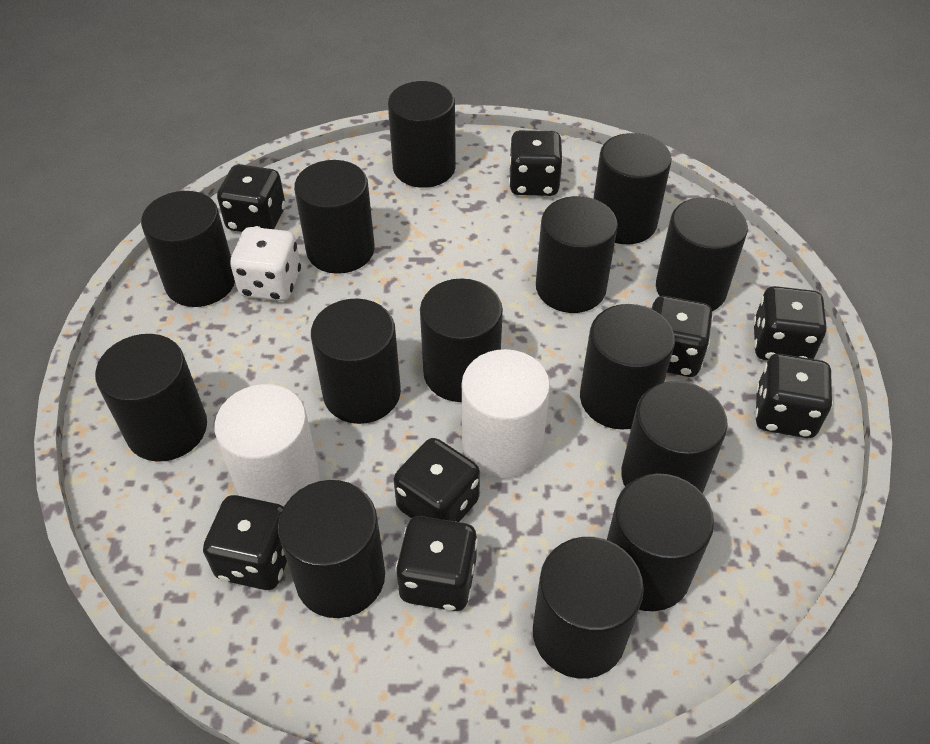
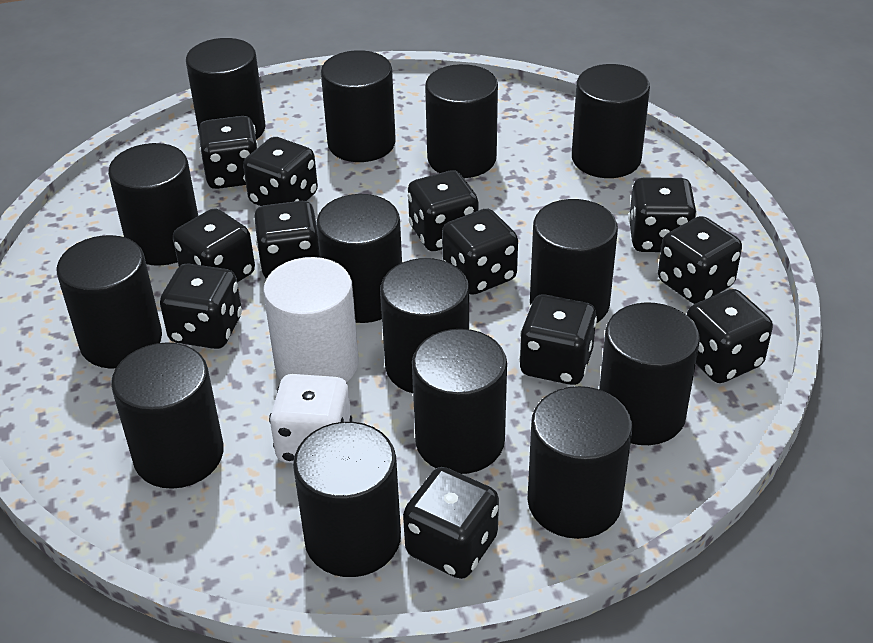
black dice: [203,495,287,590] [217,164,285,232] [394,438,480,522] [395,516,478,611] [509,130,563,196] [652,296,713,377] [753,286,827,360] [755,354,833,438] = 8 -> [160,264,242,349] [173,208,255,282] [199,116,258,189] [243,137,318,206] [254,201,320,279] [403,467,499,579] [408,170,478,251] [442,209,518,295] [519,294,597,385] [628,177,697,252] [658,216,742,304] [687,289,773,383] = 12
white cylinder: [214,384,320,506] [462,349,550,478] = 2 -> [263,257,359,383] = 1

